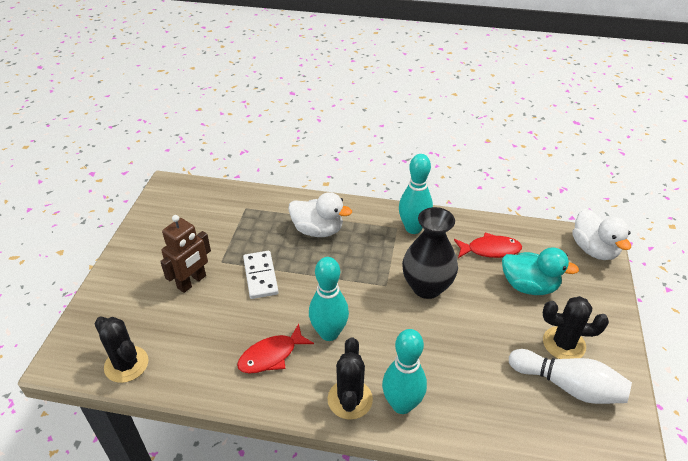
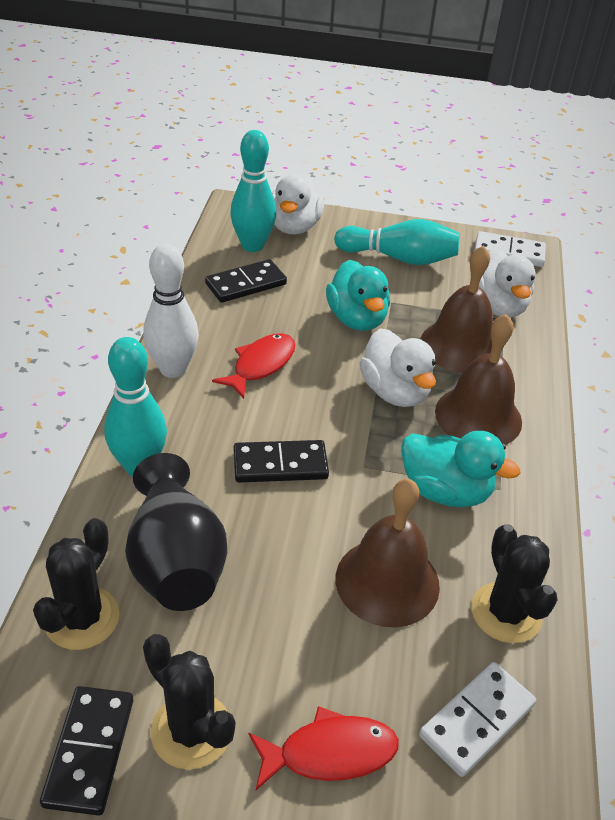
black domino: none = 0 -> [40,686,133,816] [205,259,287,303] [234,440,329,483] = 3
brown bell: none = 0 -> [336,478,440,627] [421,245,493,373] [435,314,522,445] = 3
brown robot: [160,215,211,293] = 1 -> none = 0
turquoise duck: [502,248,579,295] = 1 -> [326,260,390,331] [401,431,520,507] = 2
white domino: [243,251,278,299] = 1 -> [419,662,536,777] [474,231,546,267] = 2
white duck: [288,192,352,237] [572,209,631,260] = 2 -> [272,175,325,234] [360,328,436,407] [479,249,536,318] = 3

